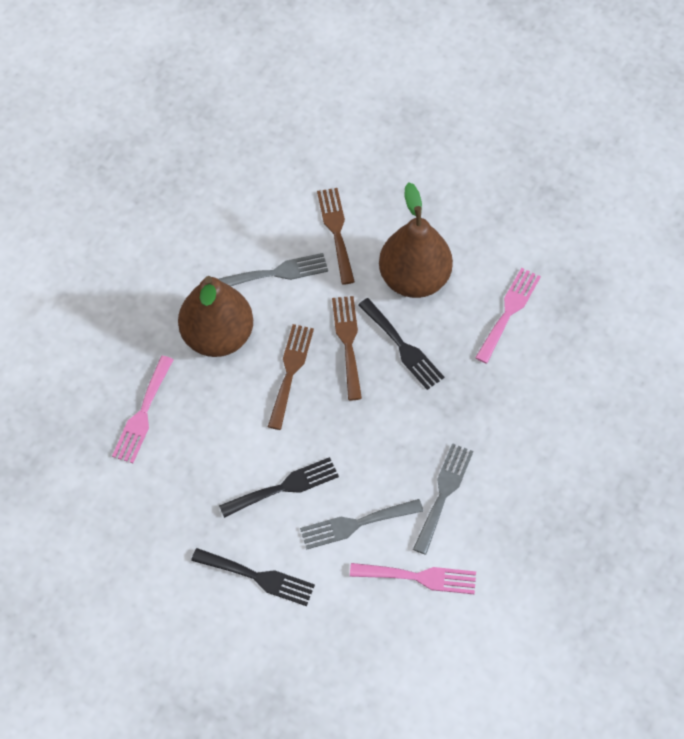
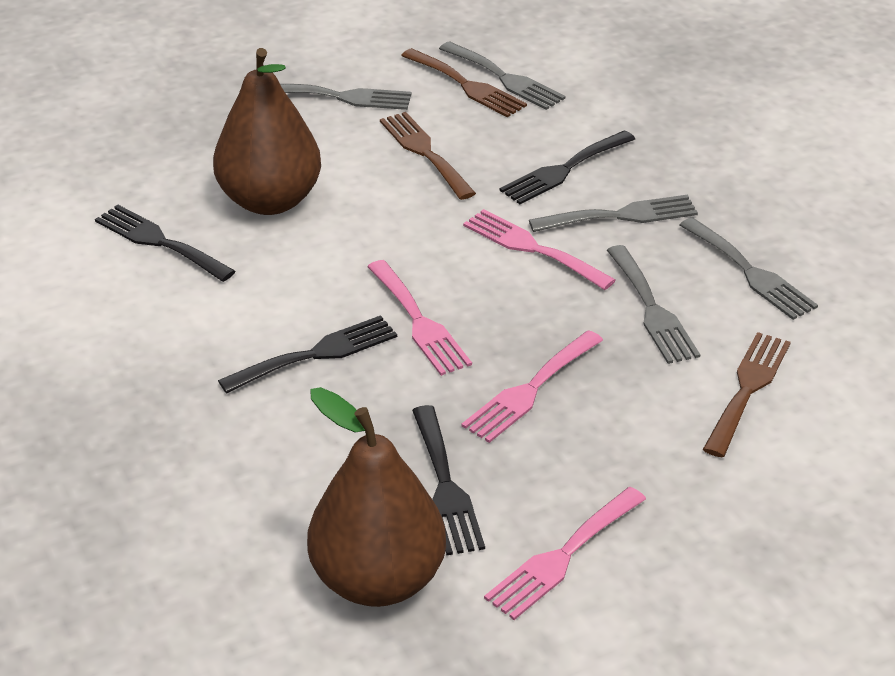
black fork: [191,548,315,606] [219,457,339,518] [358,298,444,390] = 3 -> [95,205,236,282] [218,315,397,393] [412,405,485,555] [499,130,635,204] = 4
grey fork: [219,253,328,286] [300,499,423,550] [413,443,473,555] = 3 -> [280,84,412,110] [439,41,565,110] [529,195,698,232] [607,245,700,364] [680,217,818,320] = 5
pink fork: [112,356,173,463] [350,563,476,594] [475,268,541,364] = 3 -> [367,260,472,376] [461,330,603,443] [463,209,615,290] [484,487,646,620] = 4

